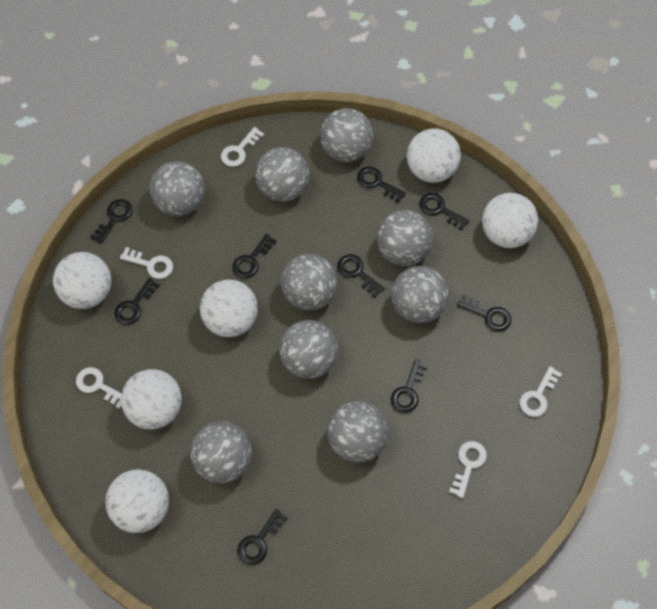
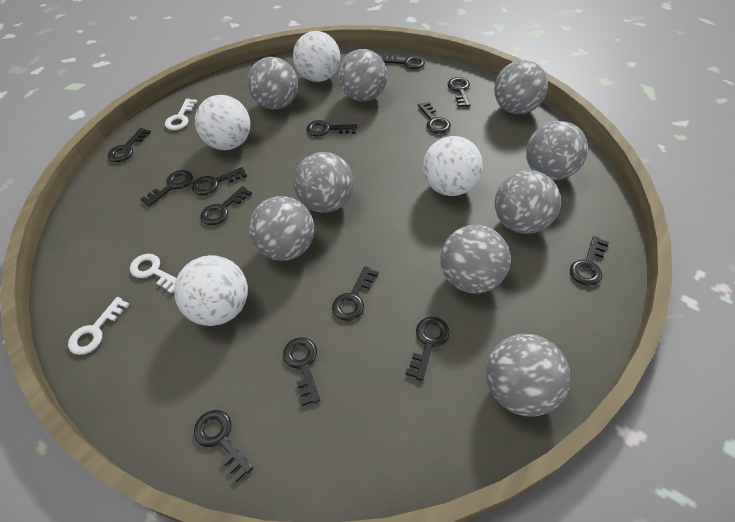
black key: [90,199,133,244] [114,278,160,325] [232,234,277,278] [238,509,288,565] [337,254,385,297] [357,166,406,203] [391,360,428,413] [420,193,469,230] [457,294,512,331] = 9 -> [108,128,151,162] [141,170,193,207] [192,167,247,195] [194,410,253,482] [200,186,252,225] [283,337,320,406] [306,120,357,136] [332,266,379,321] [382,55,425,69] [405,317,450,381] [418,101,451,134] [448,77,470,107] [570,236,609,286] = 13
white ball: [53,252,111,309] [105,469,169,533] [121,369,182,429] [200,280,258,337] [407,128,461,183] [482,193,538,248] = 6 -> [174,255,248,326] [195,95,250,150] [293,31,340,82] [423,136,483,196] = 4
white key: [76,367,122,409] [120,247,173,279] [221,127,264,167] [449,441,487,498] [520,366,562,417] = 5 -> [68,297,130,355] [130,254,176,294] [165,99,197,130] = 3

